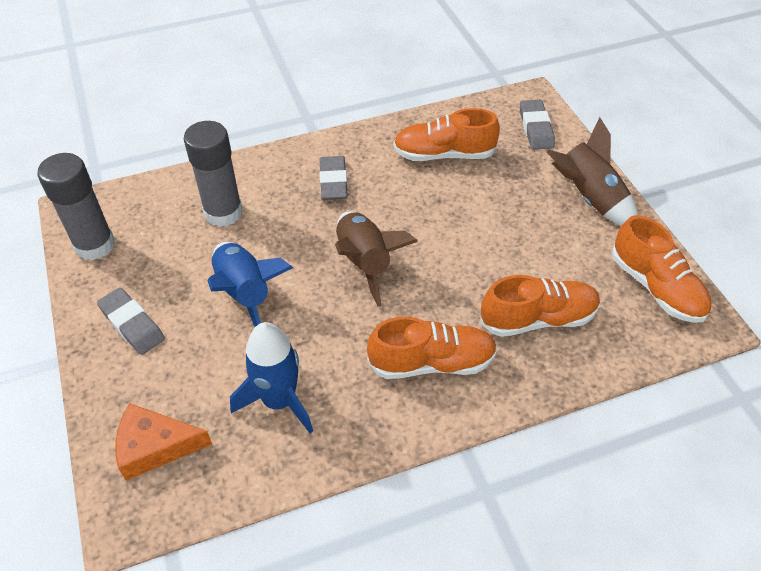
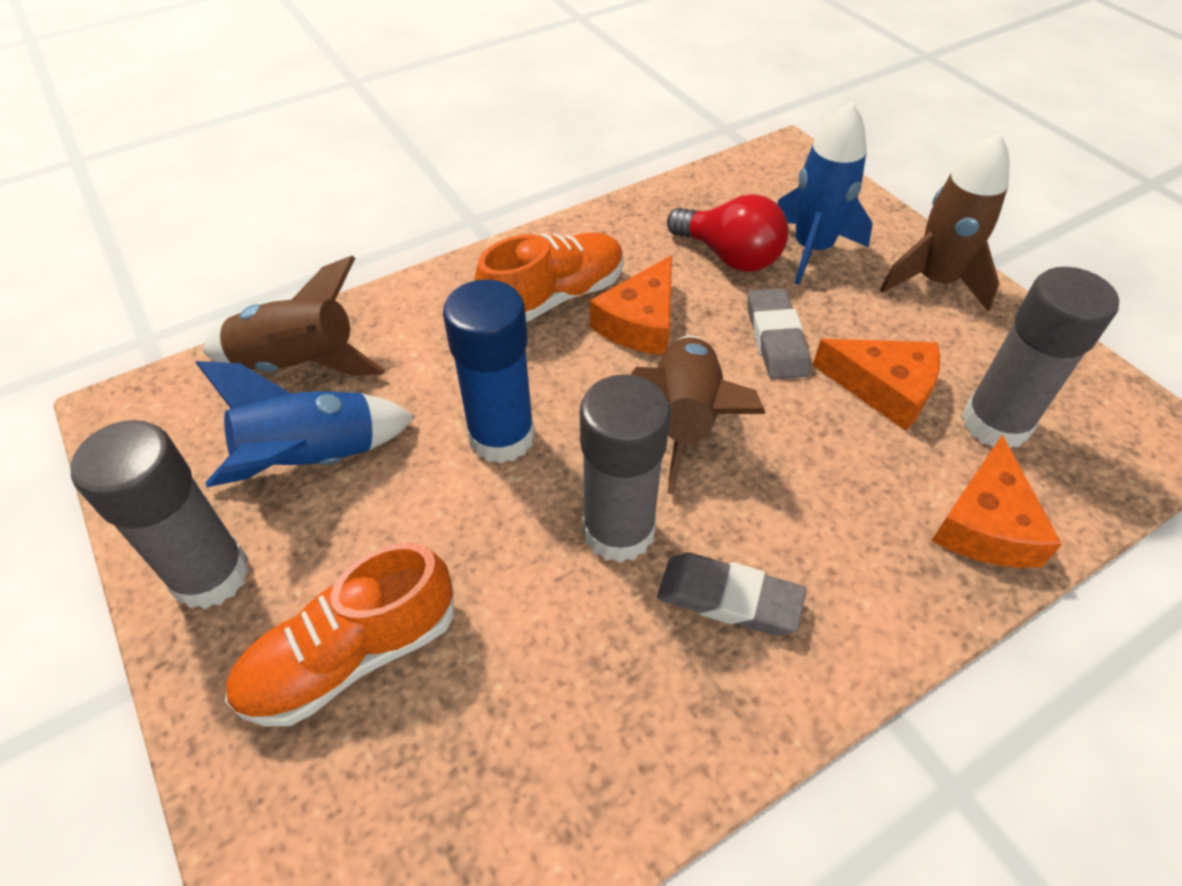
blue glue stick: none = 0 -> [443,280,535,463] = 1
brown rocket: [335,211,418,307] [546,117,638,226] = 2 -> [203,256,385,376] [631,335,765,494] [880,133,1009,311] = 3
grey eraser: [97,288,165,355] [319,156,348,200] [520,100,555,150] = 3 -> [657,552,806,635] [747,288,810,380] = 2
grey glue stick: [37,153,115,261] [184,121,243,227] = 2 -> [70,420,249,609] [580,374,671,563] [962,267,1119,448] = 3
orange cheese: [115,403,212,480] = 1 -> [590,255,672,355] [813,339,940,431] [931,435,1062,568] = 3
orange shoe: [367,317,497,379] [393,108,500,161] [480,275,600,337] [611,215,711,323] = 4 -> [225,543,454,726] [474,232,624,322] = 2
red light bulb: none = 0 -> [667,194,789,272] = 1

